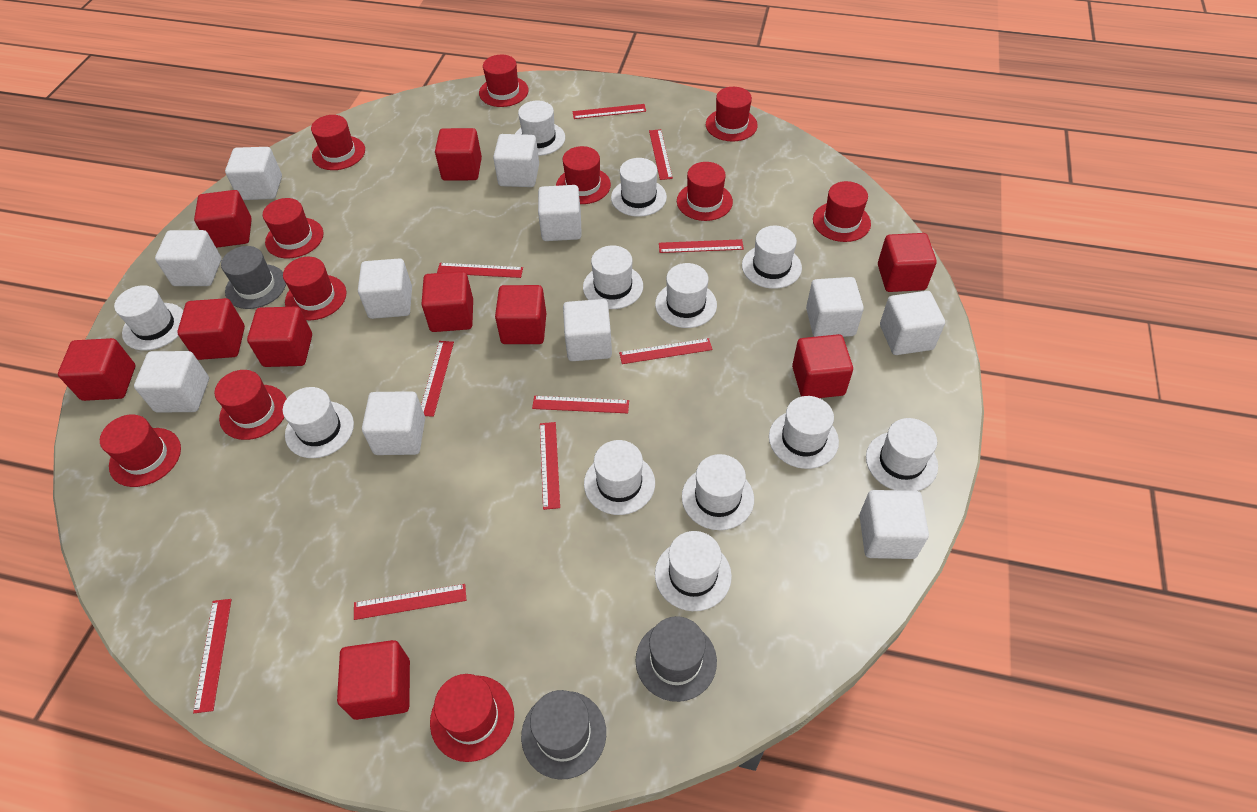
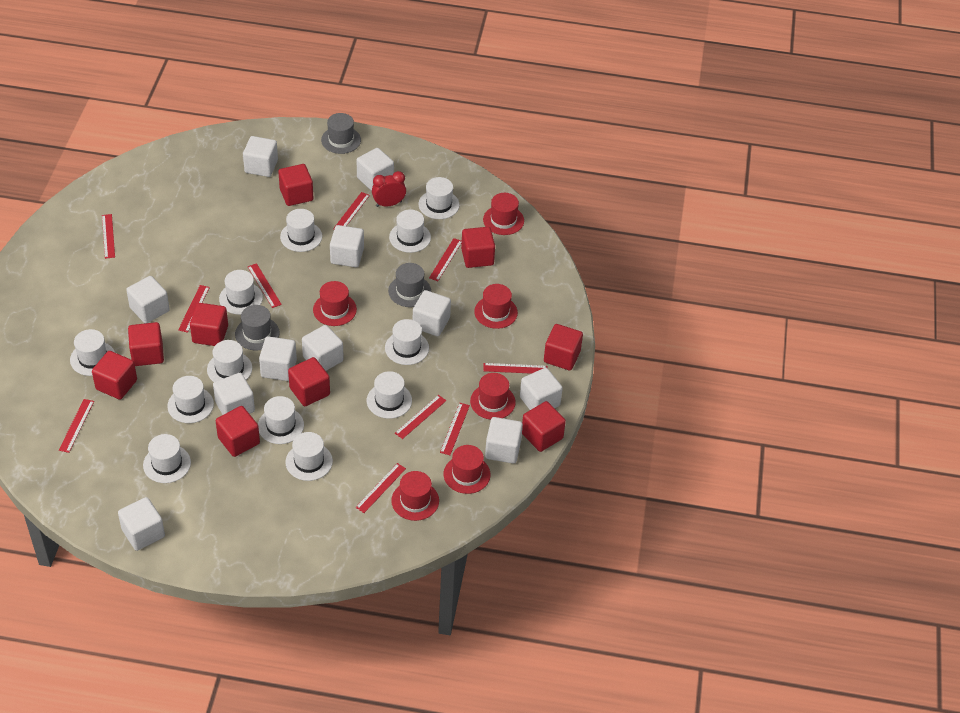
red clock: none = 0 -> [372,171,406,207] = 1
red cube: [58,338,135,401] [177,298,245,360] [194,190,252,248] [247,306,312,367] [337,640,410,720] [421,271,473,332] [435,128,482,181] [495,285,546,344] [792,334,853,398] [878,233,937,292] = 10 -> [92,351,137,399] [128,322,164,366] [190,303,228,346] [216,406,260,457] [278,164,313,206] [288,357,330,406] [461,227,495,268] [522,401,566,452] [544,324,583,370] = 9
red hat: [100,414,181,487] [215,370,287,440] [263,198,323,258] [283,257,346,320] [311,115,365,170] [430,674,514,762] [479,55,529,107] [556,146,611,204] [677,162,733,221] [706,87,758,142] [813,181,871,242] = 11 -> [313,281,357,326] [391,471,439,521] [444,445,491,494] [470,373,516,420] [474,284,518,329] [483,193,524,235] = 6

